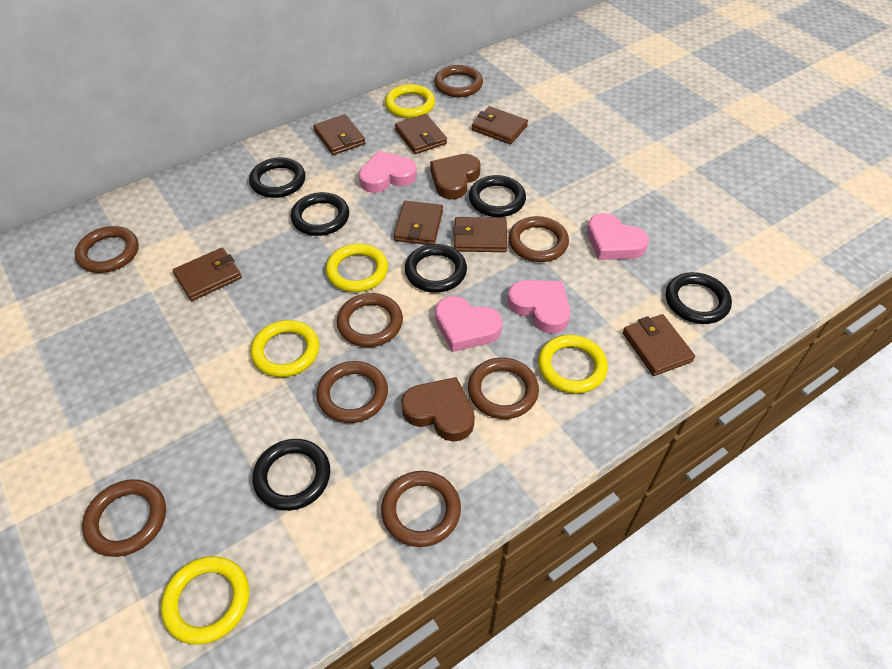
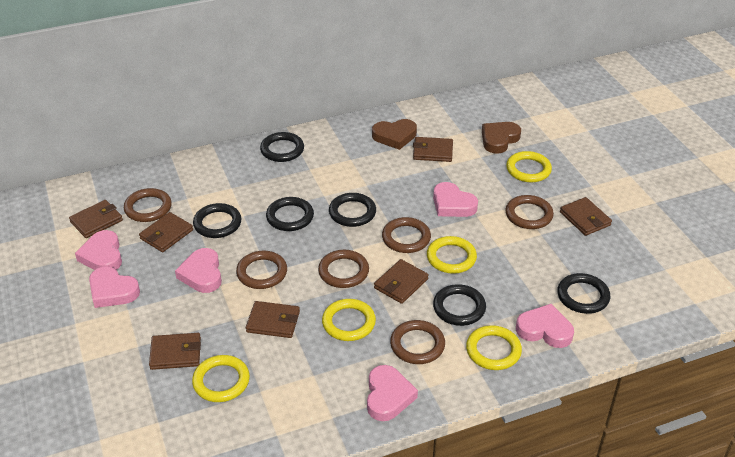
brown ring: [75,226,139,273] [82,479,166,557] [316,361,388,423] [337,293,403,347] [381,471,461,547] [434,65,483,97] [468,357,539,419] [509,216,569,262] = 8 -> [124,188,172,222] [236,251,287,289] [318,250,369,288] [382,217,431,253] [390,320,445,364] [505,195,554,229] = 6
pink heart: [359,151,417,193] [435,296,503,352] [507,280,571,334] [587,213,649,260] = 4 -> [75,230,122,270] [89,267,140,308] [175,248,222,293] [367,365,418,421] [433,182,478,217] [516,304,574,348] = 6

